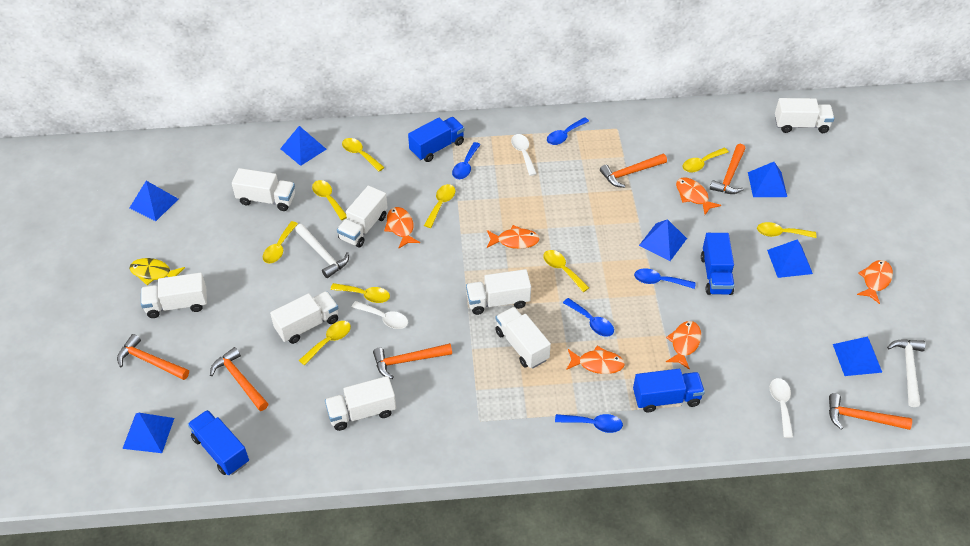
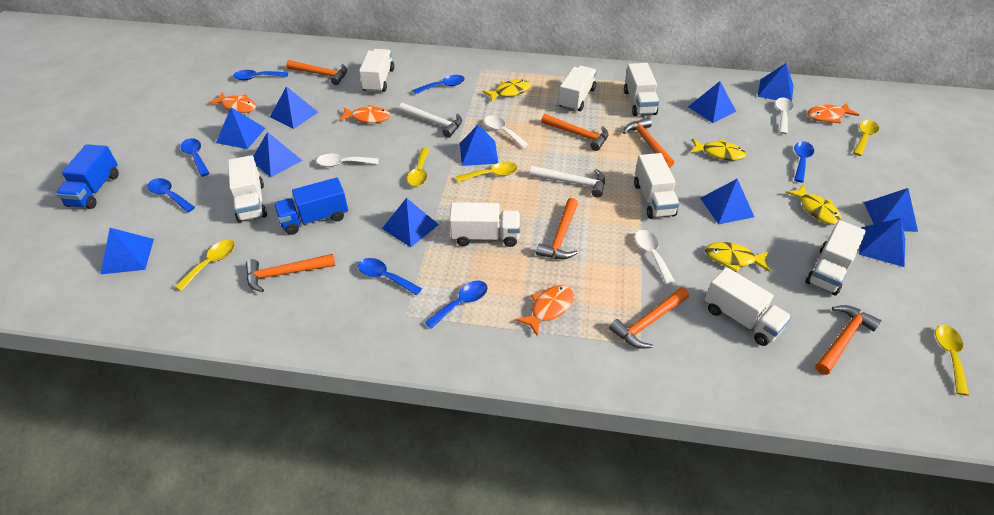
blue pyramid: [122,413,174,453] [130,181,178,221] [280,126,326,166] [639,219,687,261] [748,162,787,197] [767,239,813,278] [833,337,883,376] = 7 -> [100,228,154,274] [216,107,265,149] [253,132,303,177] [270,86,318,129] [382,198,439,247] [460,125,498,166] [688,81,736,123] [700,179,754,225] [758,63,794,101] [859,218,905,267] [864,188,918,232] = 11
blue spoon: [452,142,481,179] [547,117,589,145] [555,414,623,433] [563,298,614,337] [634,268,696,289] = 5 -> [148,178,195,212] [181,138,210,177] [233,70,288,80] [358,258,422,295] [413,75,465,94] [425,280,488,329] [794,141,814,182] = 7
blue truck: [188,410,249,475] [408,117,465,162] [633,369,705,413] [701,233,735,295] = 4 -> [56,144,119,209] [274,177,348,235] = 2
orange fish: [384,207,420,248] [487,225,540,249] [566,346,625,374] [666,321,701,370] [676,177,721,215] [857,260,893,304] = 6 -> [208,92,256,113] [338,105,391,123] [515,285,574,337] [807,103,859,124] = 4
orange hammer: [117,334,189,380] [210,347,268,411] [373,343,452,379] [600,154,667,188] [710,144,746,194] [829,393,912,430] = 6 -> [246,254,335,292] [286,60,347,85] [536,198,578,259] [541,114,609,151] [609,287,689,349] [623,117,674,168] [816,305,882,375] = 7
white spoon: [352,301,408,329] [511,134,537,176] [770,378,793,438] = 3 -> [316,153,379,167] [484,115,529,148] [635,230,675,284] [775,98,794,134] = 4
yellow fish: [129,258,185,285] = 1 -> [482,80,531,102] [690,138,746,160] [705,242,770,272] [785,185,841,225] = 4
yellow spoon: [263,221,298,264] [299,321,351,366] [312,180,347,220] [330,283,390,303] [342,138,385,172] [424,184,455,228] [543,250,589,292] [682,148,729,172] [757,222,816,238] = 9 -> [175,240,235,291] [407,148,430,187] [456,162,518,182] [853,120,879,156] [935,325,969,396] = 5

